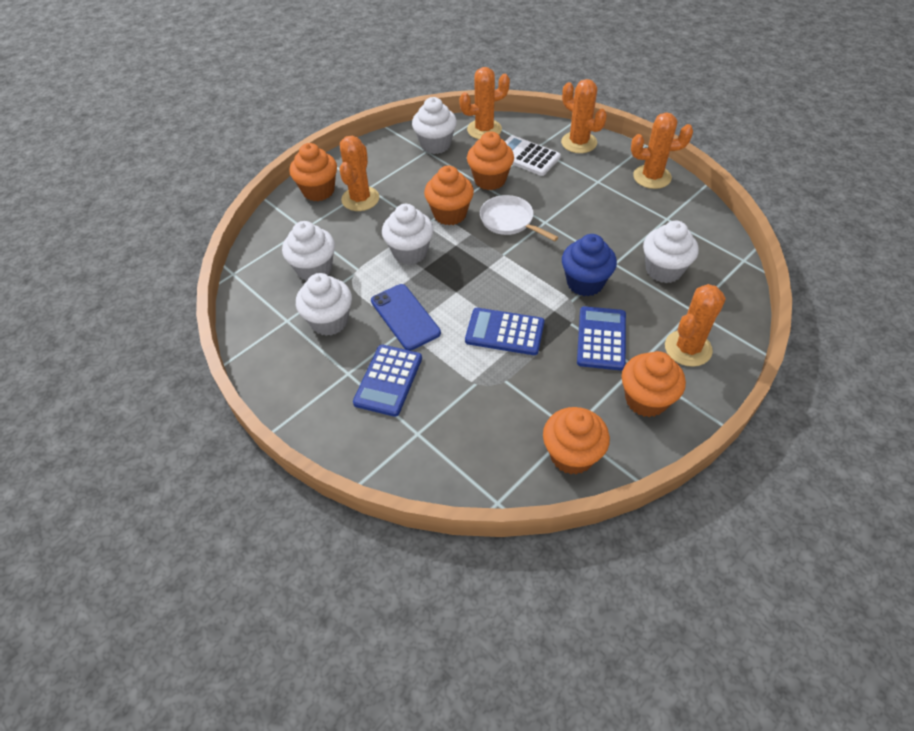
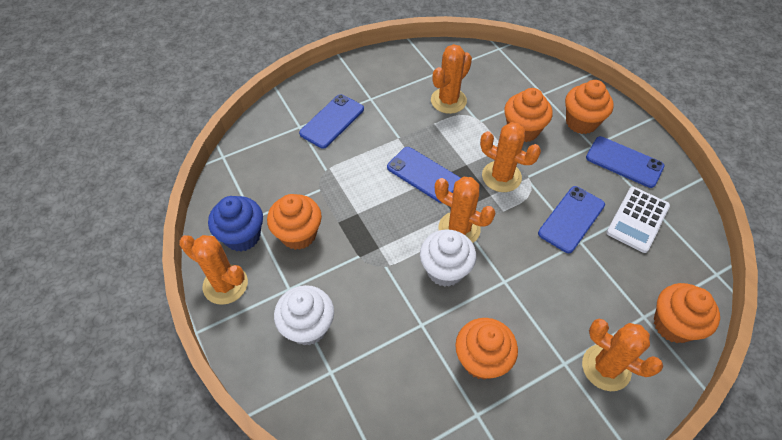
blue calculator: [353,345,422,417] [465,308,544,355] [577,306,626,370] = 3 -> none = 0
blue phone: [371,284,441,351] = 1 -> [299,94,364,149] [387,147,461,203] [538,186,605,253] [586,136,665,188] = 4
white cupcake: [282,221,335,281] [296,273,352,336] [382,204,434,265] [412,97,457,154] [643,221,699,283] = 5 -> [274,285,334,346] [420,229,476,287] = 2
white pan: [480,195,559,241] = 1 -> none = 0

